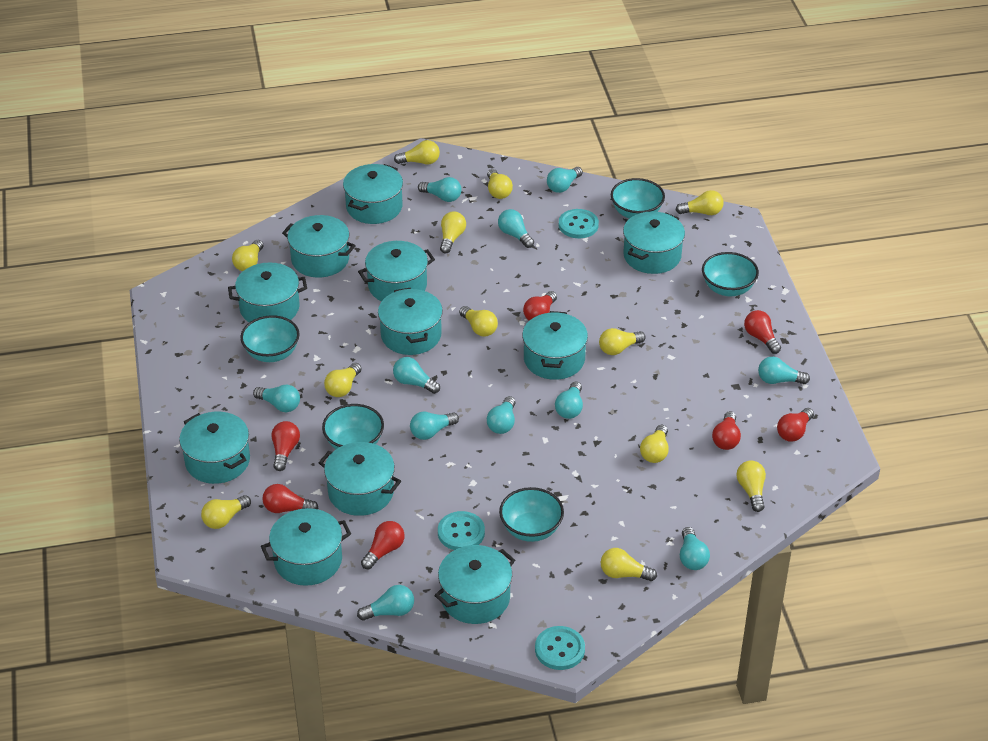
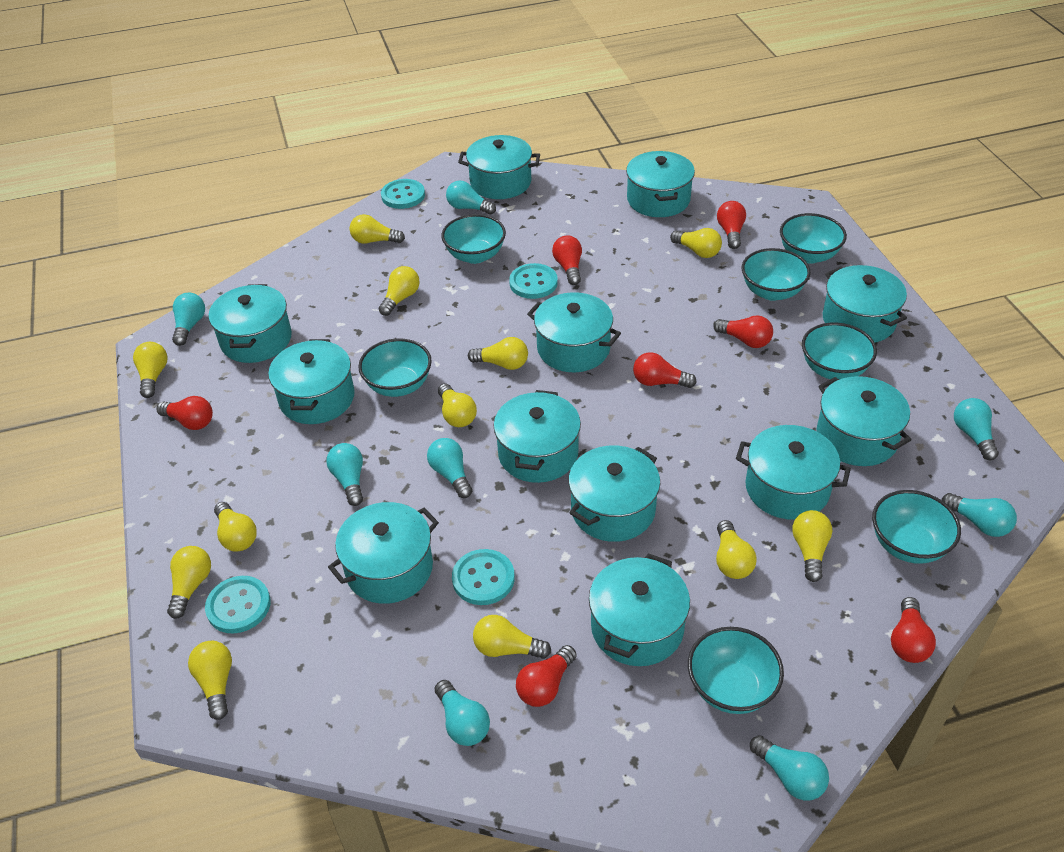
turquoise bowl: [240,315,300,362] [322,404,384,449] [499,487,564,542] [611,178,665,219] [702,252,759,296] = 5 -> [358,338,432,397] [441,214,506,264] [688,627,784,714] [742,248,810,301] [780,213,847,264] [802,322,877,380] [872,490,961,564] = 7
turquoise button: [438,511,485,550] [535,626,585,670] [559,209,599,238] = 3 -> [205,576,271,633] [381,179,425,209] [452,549,515,605] [509,263,558,299] = 4
turquoise light bulb: [253,385,300,412] [357,585,414,621] [393,357,440,394] [410,412,459,440] [418,177,461,202] [487,396,516,434] [498,209,534,248] [547,167,583,193] [555,382,583,419] [680,527,710,570] [758,357,810,384] = 11 -> [172,293,205,346] [326,443,363,506] [427,438,472,498] [435,680,490,746] [446,181,496,215] [750,735,829,801] [942,493,1017,537] [954,398,999,460] = 8
turquoise pot: [179,412,250,484] [228,262,307,322] [261,508,351,586] [282,215,356,278] [319,442,401,516] [343,164,403,224] [358,241,435,301] [378,288,443,355] [434,545,515,624] [522,311,588,380] [623,212,685,274] = 11 -> [209,284,292,363] [268,339,355,424] [328,502,439,604] [458,135,540,199] [493,390,581,483] [527,292,621,372] [568,446,660,542] [589,553,690,666] [626,151,695,217] [736,425,851,520] [816,376,911,466] [823,265,907,343] = 12

